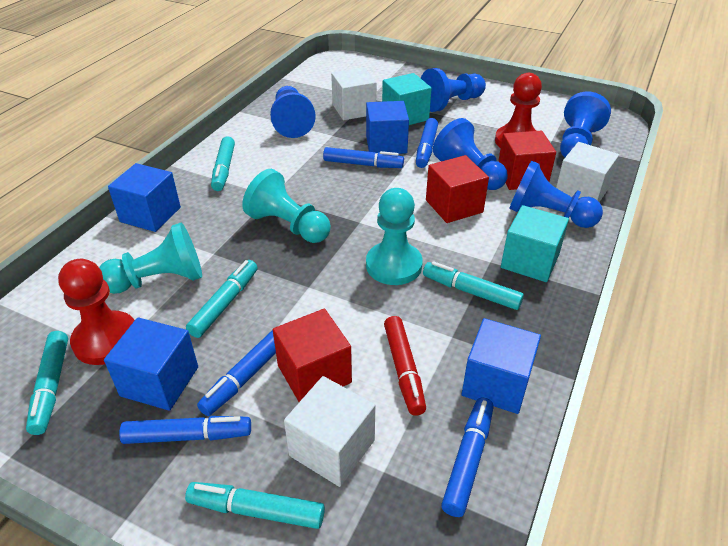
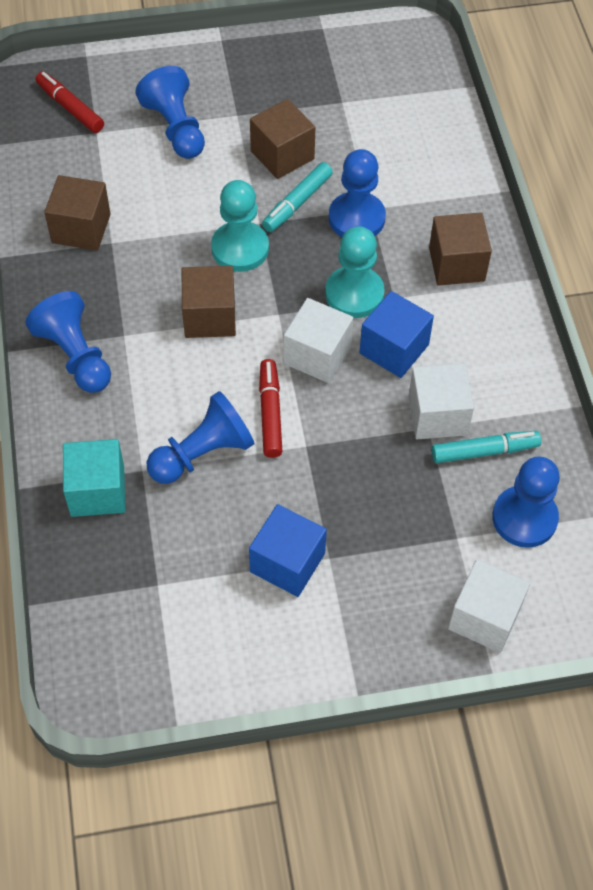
blue cube: [104,317,198,411] [108,163,181,232] [366,101,409,154] [462,318,541,414] = 4 -> [249,504,327,597] [359,291,434,378] = 2
blue marker: [119,416,251,444] [197,330,276,416] [323,147,404,168] [416,118,438,168] [441,397,494,517] = 5 -> none = 0
brown cube: none = 0 -> [44,175,111,251] [182,266,236,338] [250,99,315,179] [429,212,492,286] = 4
red cube: [273,309,352,402] [426,155,489,223] [498,131,556,190] = 3 -> none = 0
red marker: [384,316,426,416] = 1 -> [35,72,104,133] [259,359,282,458] = 2
red pawn: [58,259,135,365] [495,73,542,148] = 2 -> none = 0
turquoise cube: [382,73,432,125] [501,205,569,282] = 2 -> [63,439,126,517] = 1
turquoise marker: [26,331,68,435] [185,482,325,529] [186,260,258,338] [211,136,235,191] [423,261,524,310] = 5 -> [262,162,333,232] [432,431,541,463] = 2
turquoise pawn: [99,222,202,294] [242,169,331,243] [366,188,423,285] = 3 -> [211,180,269,272] [325,226,385,318] = 2

